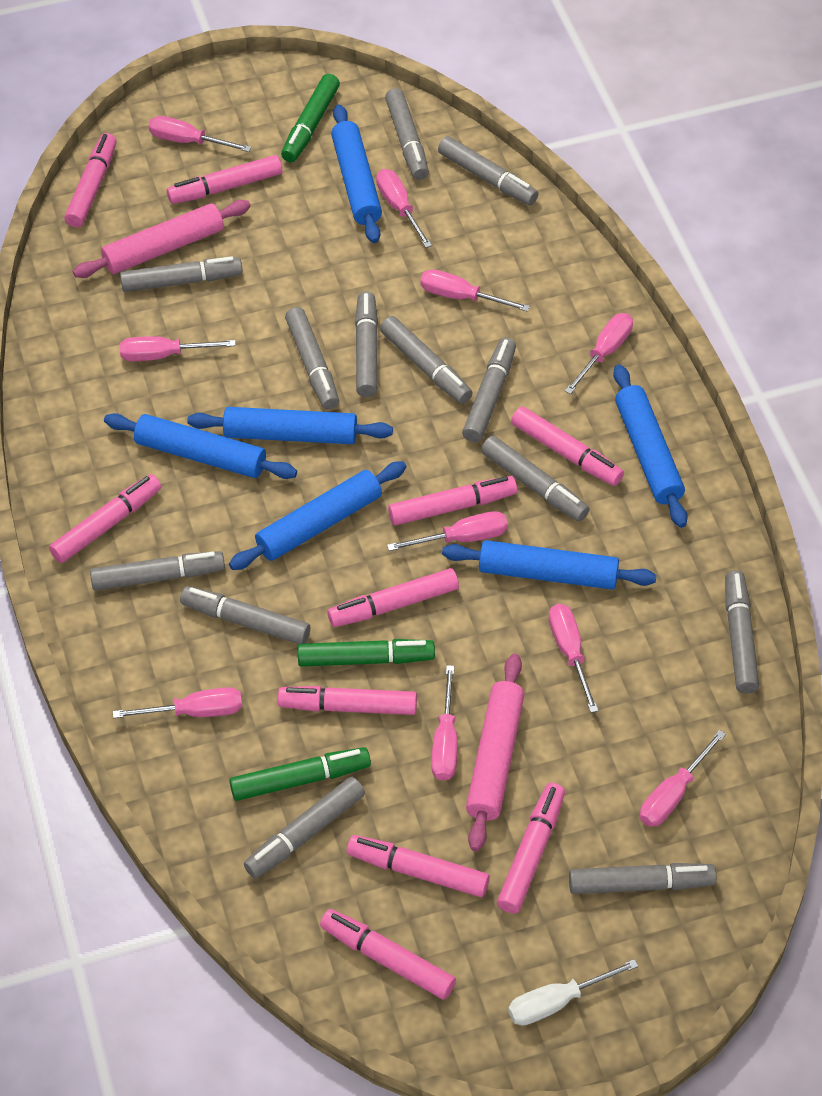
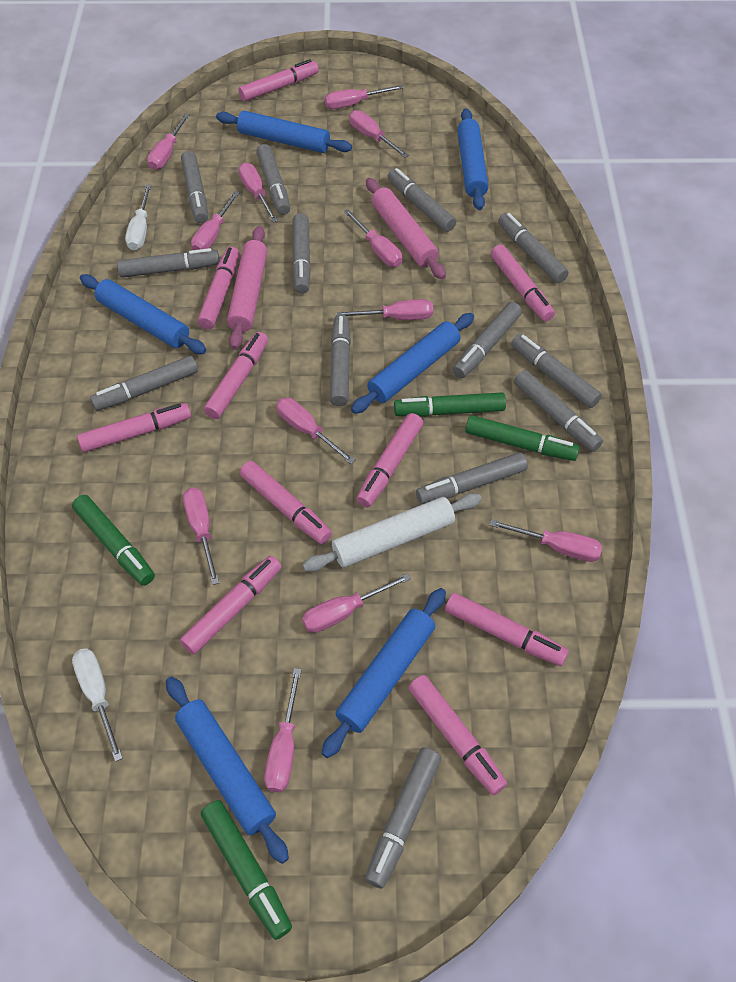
green marker: [229,747,371,801] [281,74,340,162] [298,639,435,667] = 3 -> [72,495,155,586] [201,800,292,940] [394,392,506,417] [465,415,580,461] = 4
pink screwdriver: [113,687,242,718] [120,336,236,361] [149,116,252,152] [376,169,432,248] [387,511,508,551] [420,269,530,312] [431,665,457,781] [549,604,599,713] [565,313,633,394] [640,730,726,827] = 10 -> [147,113,190,170] [183,488,219,585] [191,191,240,250] [238,163,278,222] [264,668,302,792] [276,398,355,464] [302,573,411,633] [325,85,403,109] [337,299,433,320] [344,209,402,267] [349,110,409,158] [490,519,602,562] = 12
white rolling pin: none = 0 -> [302,493,482,572] = 1
white screwdriver: [508,959,639,1026] = 1 -> [72,648,123,762] [125,185,151,250] = 2

